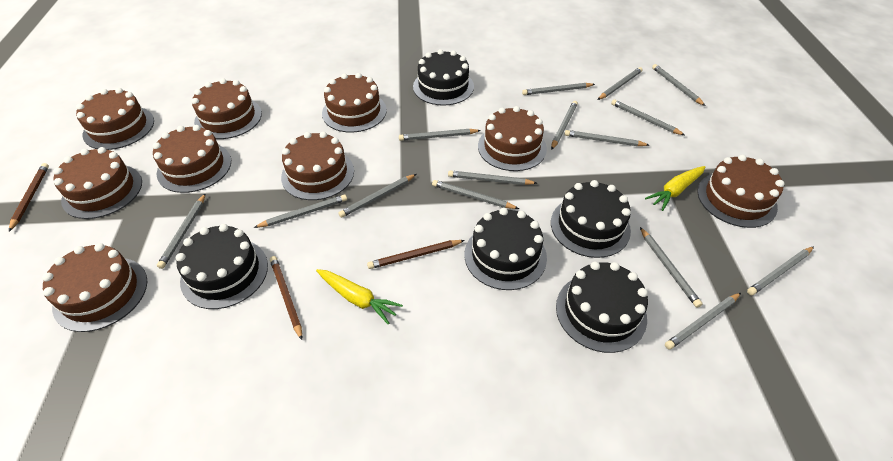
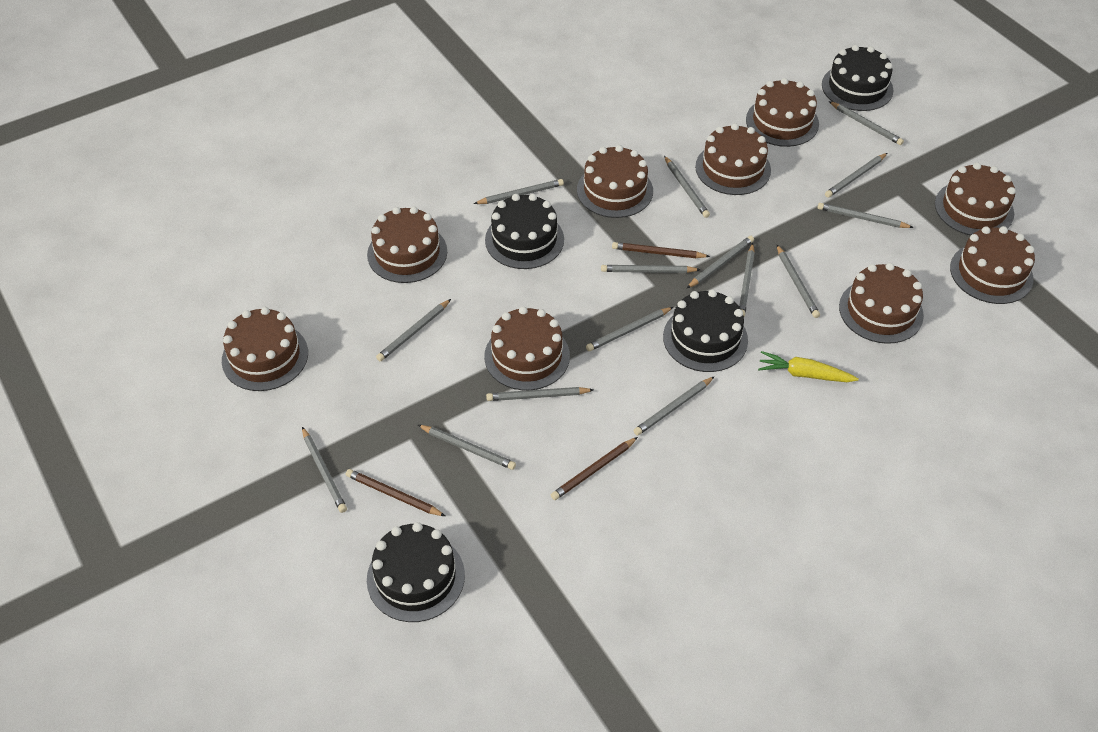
black cake: [176,224,268,309] [413,49,474,106] [464,208,547,290] [551,180,631,258] [556,261,648,353] = 5 -> [367,522,465,622] [485,194,564,269] [663,289,748,372] [822,45,893,111] = 4
yellow carrot: [316,269,403,325] [645,166,705,211] = 2 -> [758,351,859,382] = 1

